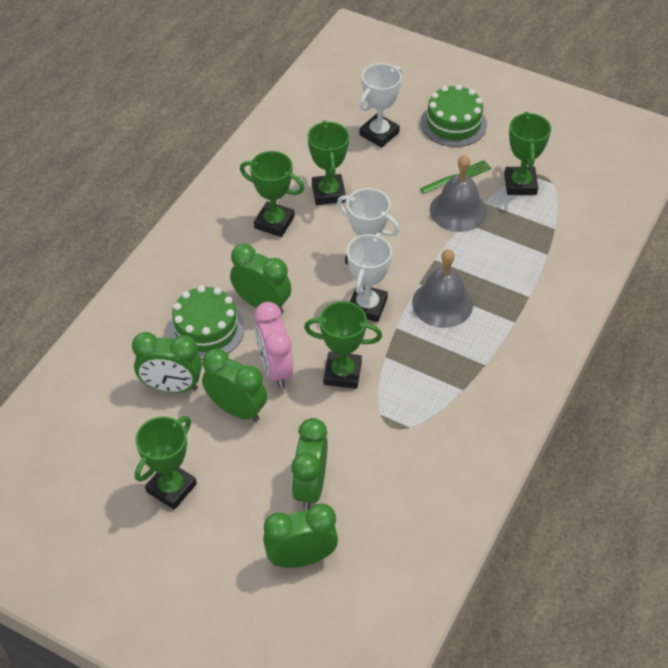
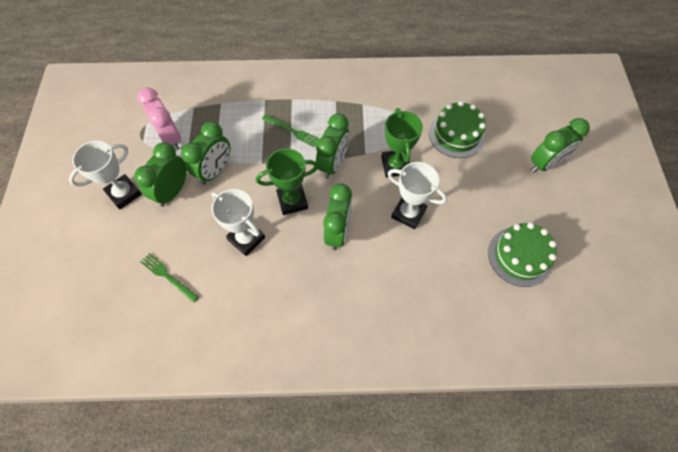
green fork: [420,160,491,193] = 1 -> [140,253,199,303] [262,114,319,147] = 2
green trophy: [135,416,197,510] [240,151,305,237] [304,301,382,389] [308,120,349,205] [504,112,551,195] = 5 -> [256,148,318,215] [381,108,423,178] = 2
grey bell: [412,249,473,328] [430,155,487,232] = 2 -> none = 0

